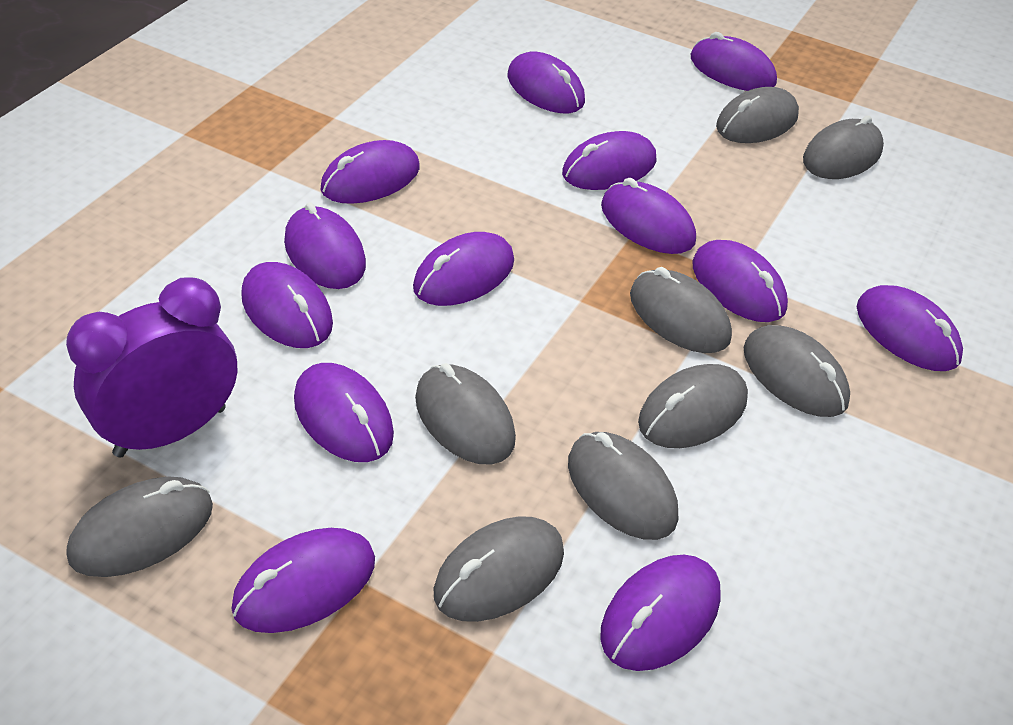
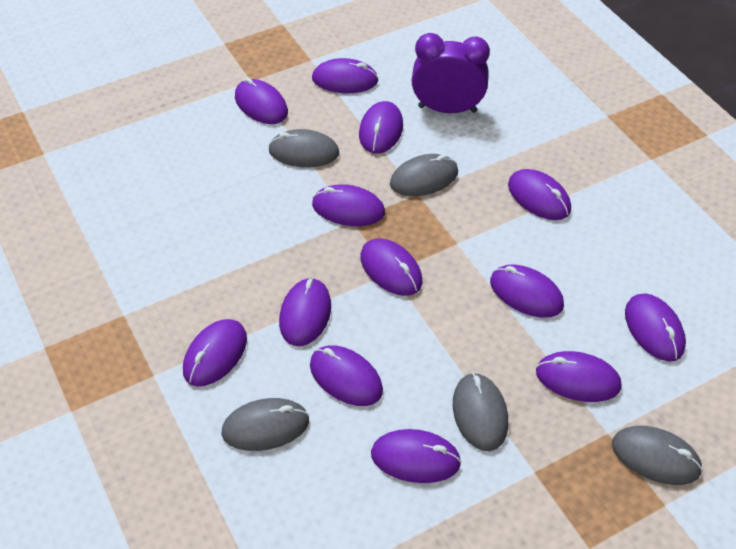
grey mouse: [67,477,213,577] [415,363,516,465] [433,516,564,622] [568,432,678,540] [630,267,732,353] [638,364,748,448] [716,87,799,143] [743,325,850,417] [803,116,884,179] = 9 -> [221,398,309,451] [268,129,339,167] [390,154,458,196] [453,372,508,451] [612,426,703,485] = 5

